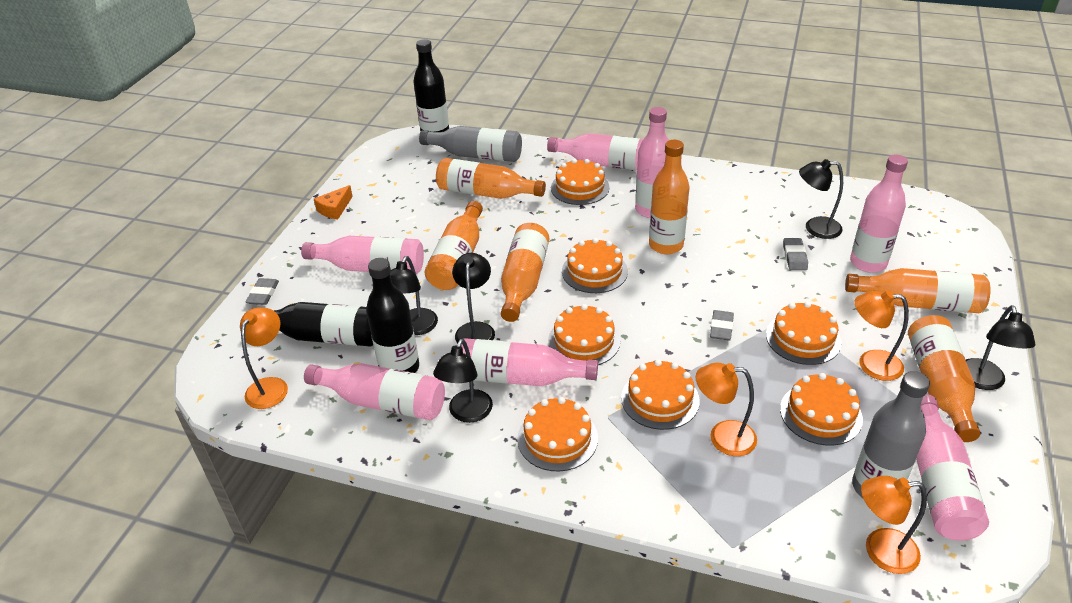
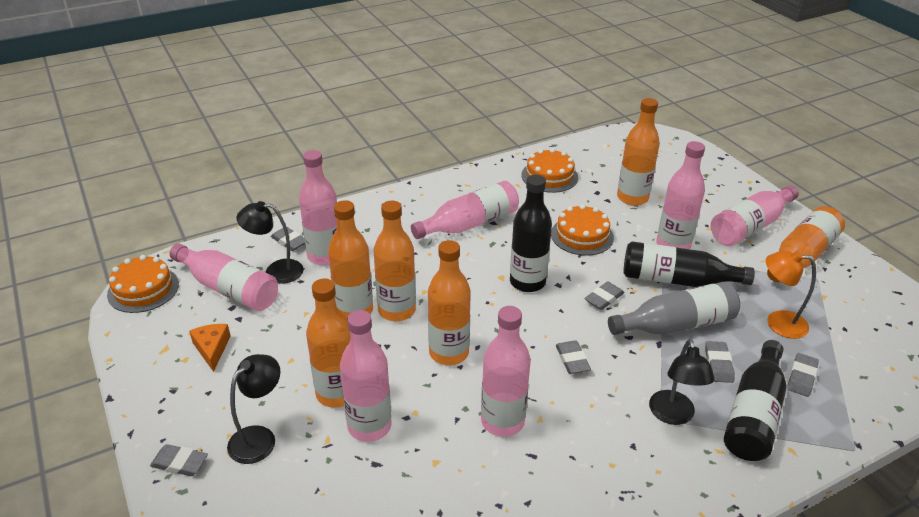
black lamp: [390,256,438,335] [433,339,493,423] [452,253,495,343] [799,159,843,239] [966,305,1035,390] = 5 -> [227,354,280,464] [236,201,304,284] [649,339,715,425] = 3
grey bottle: [419,126,522,162] [852,371,930,498] = 2 -> [608,282,740,335] = 1
grey eraser: [246,278,279,305] [710,310,734,341] [783,238,808,270] = 3 -> [150,444,208,476] [271,226,305,251] [556,341,591,374] [584,281,625,310] [705,341,735,383] [787,353,819,397] = 6
orange cake: [517,397,598,471] [548,304,620,365] [551,159,609,205] [562,238,628,293] [621,359,700,430] [766,302,841,365] [780,373,863,445] = 7 -> [107,255,179,313] [522,148,578,193] [551,204,614,256] = 3
orange lamp: [240,307,288,409] [696,362,757,456] [854,290,909,381] [861,476,927,574] = 4 -> [766,251,816,339] = 1

